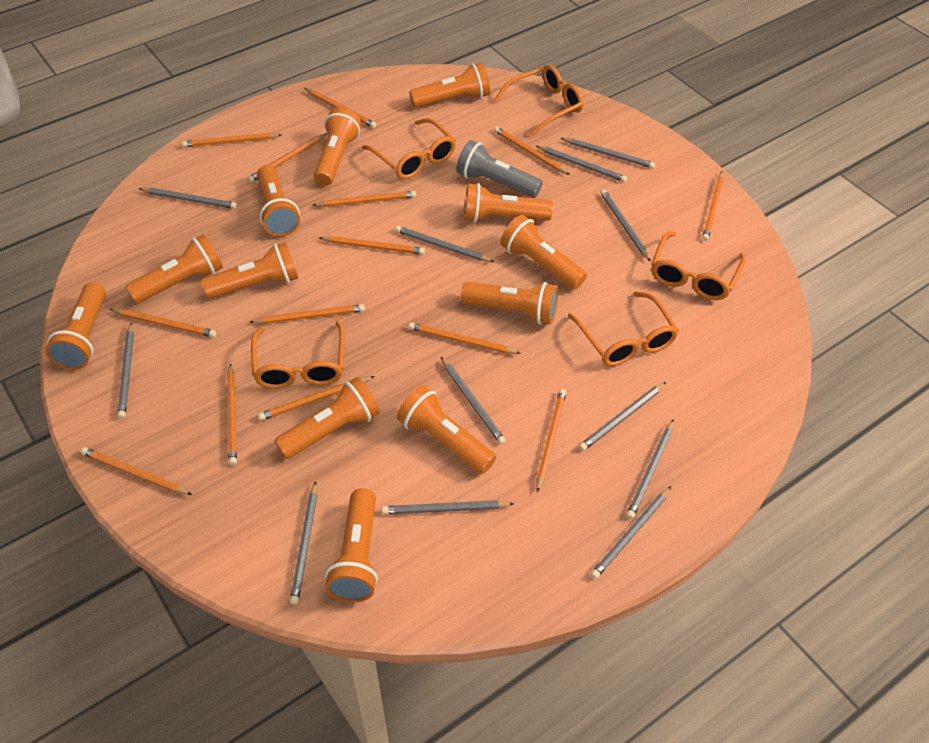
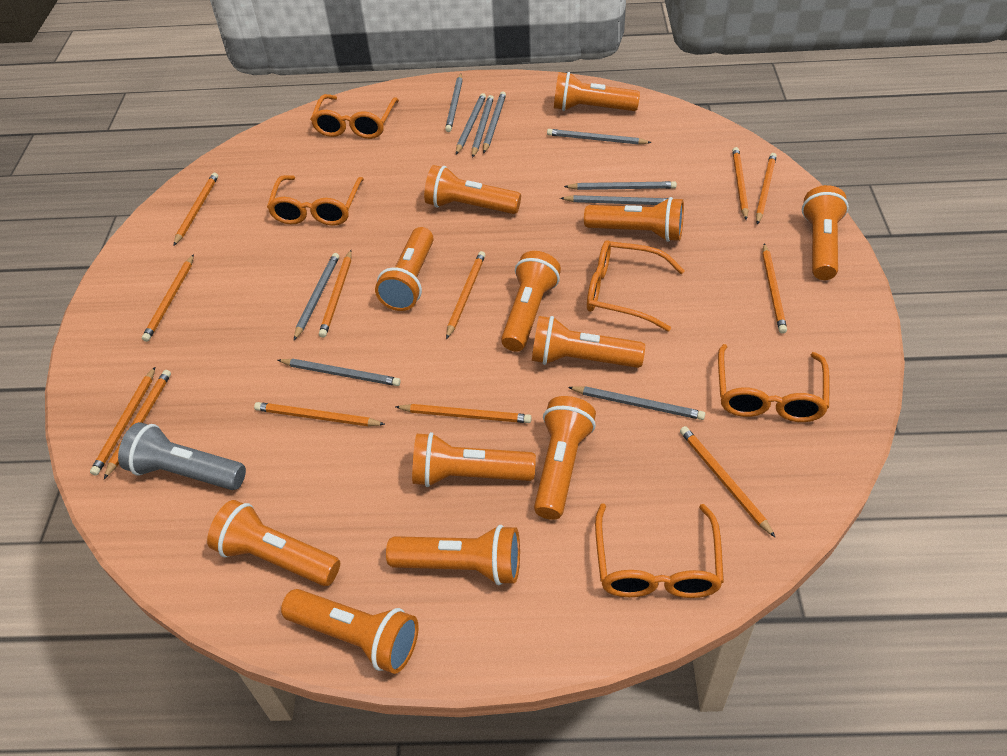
grey pencil: [118,323,134,419] [139,188,237,209] [290,481,317,605] [381,500,514,515] [395,226,494,262] [441,357,506,445] [536,146,627,182] [561,138,655,169] [579,382,666,451] [591,486,671,579] [600,189,651,262] [626,419,674,519] = 12 -> [278,359,401,386] [294,253,339,340] [445,74,463,132] [456,93,486,154] [472,95,494,158] [483,92,506,153] [547,129,652,145] [560,195,669,205] [564,181,677,190] [568,386,705,420] = 10
orange pencil: [81,447,192,495] [110,309,216,337] [182,133,282,147] [227,363,237,465] [248,133,327,183] [250,304,365,324] [258,376,375,421] [304,88,376,128] [313,191,416,207] [319,236,425,255] [408,322,521,354] [494,126,570,175] [536,389,566,492] [702,171,723,241] = 14 -> [90,367,155,476] [104,370,171,479] [142,254,194,342] [173,173,218,246] [254,402,385,426] [319,250,352,338] [396,404,532,423] [446,251,485,339] [680,426,776,538] [732,147,749,220] [756,153,777,224] [762,244,787,334] = 12

